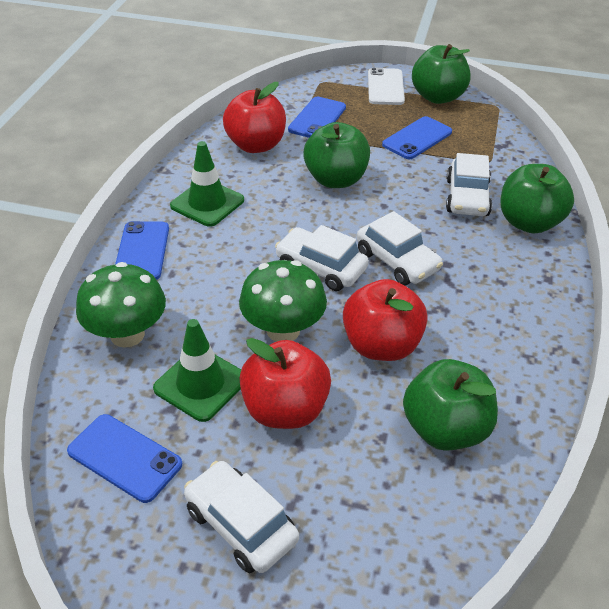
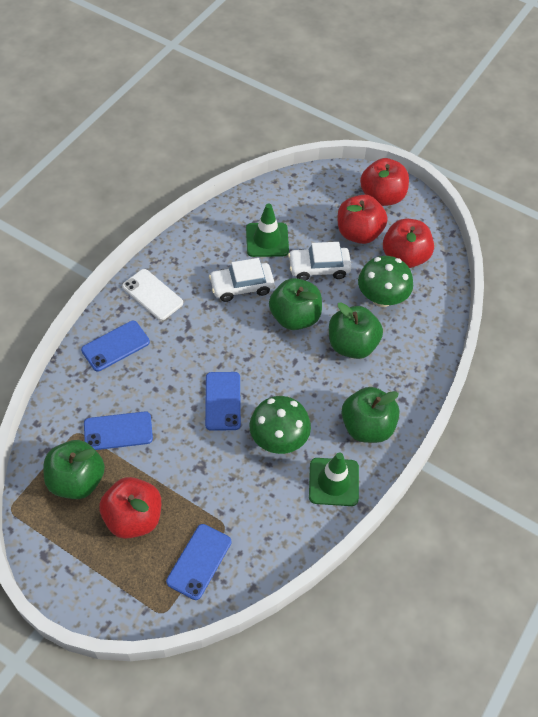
red apple: [223,82,286,153] [239,338,331,429] [343,279,428,361] = 3 -> [99,477,161,539] [338,195,388,244] [360,158,409,206] [383,219,434,268] = 4
white car: [184,461,299,573] [275,225,369,291] [357,211,443,286] [446,153,492,216] = 4 -> [209,258,274,302] [288,242,351,281] = 2

